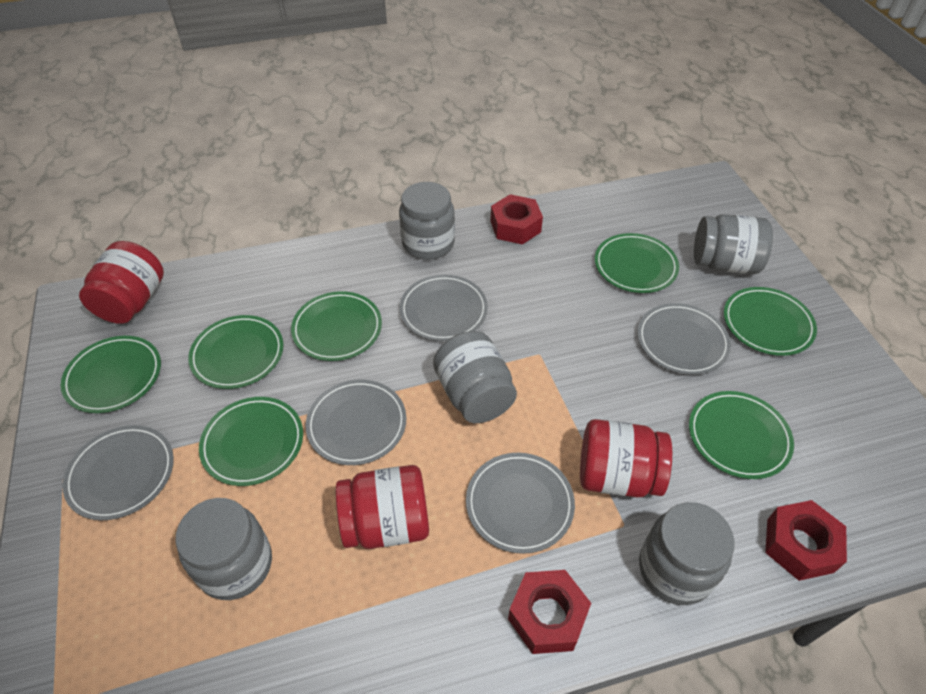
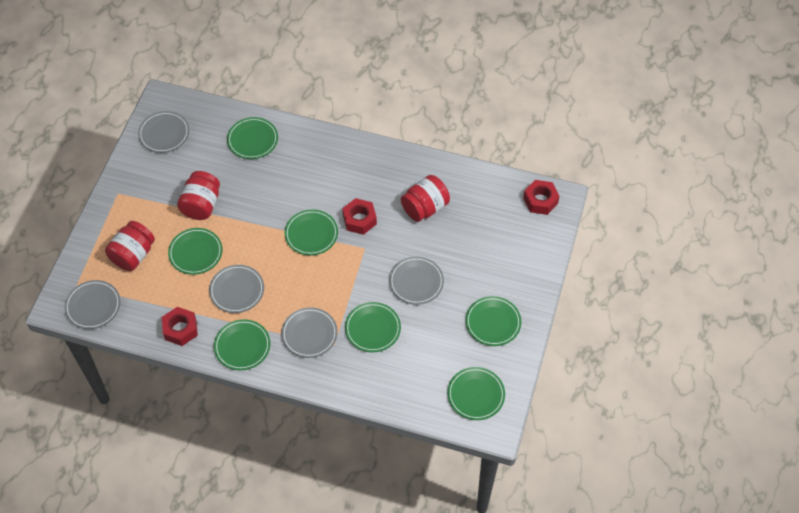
grey jar: [175,498,272,600] [399,182,455,260] [433,331,517,423] [639,502,735,605] [694,214,773,274] = 5 -> none = 0

